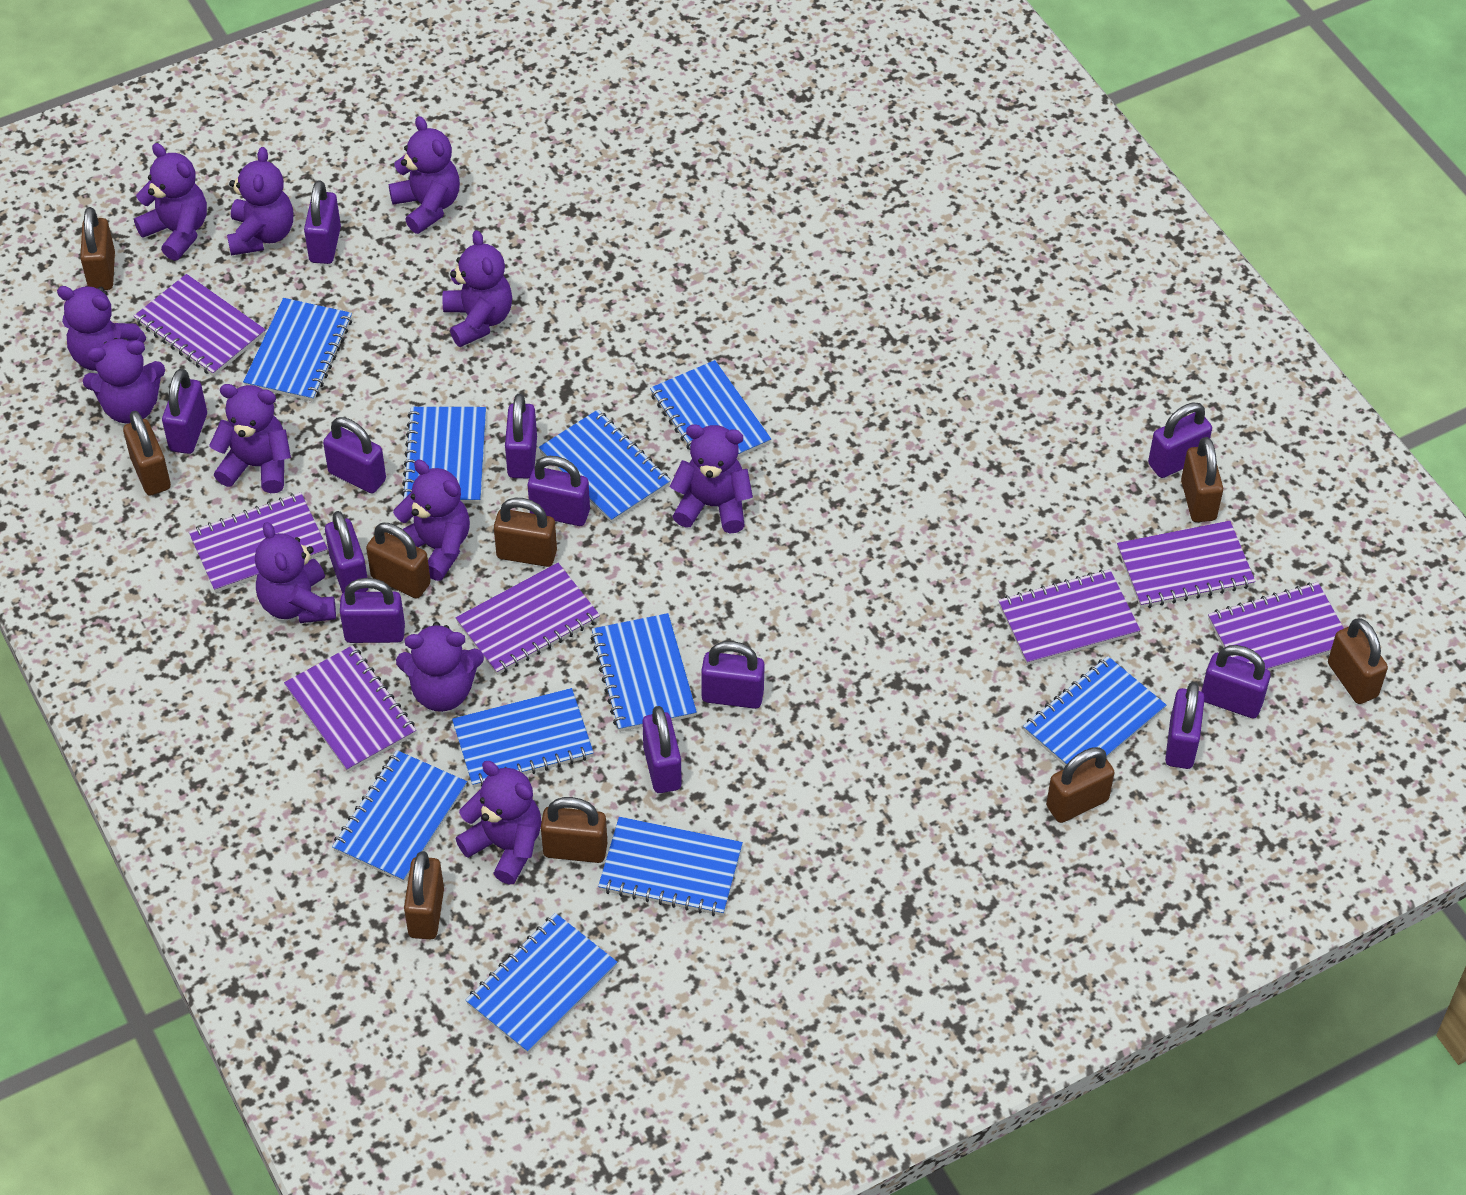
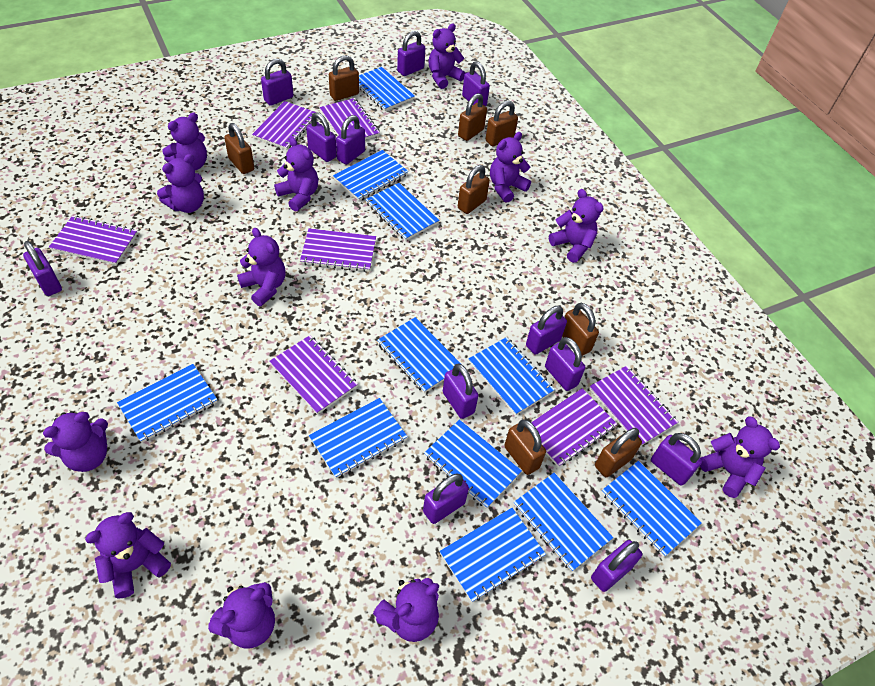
blue notebook: [243,298,352,402] [332,750,467,882] [401,407,486,503] [452,688,594,788] [465,913,617,1053] [539,410,671,523] [591,613,697,732] [598,817,743,916] [650,360,771,458] [1023,656,1166,766] = 10 -> [117,364,218,443] [309,398,408,478] [333,150,408,201] [359,67,415,111] [365,183,439,241] [377,317,461,393] [424,420,522,509] [440,508,546,602] [468,337,555,415] [514,473,613,572] [601,461,702,557] = 11
brown padlock: [80,207,115,290] [123,411,171,495] [366,523,431,599] [404,851,444,939] [494,498,557,567] [541,797,607,863] [1046,747,1115,823] [1181,437,1223,522] [1328,618,1388,704] = 9 -> [224,123,254,174] [329,55,359,101] [458,93,487,141] [458,165,490,214] [486,101,518,147] [504,420,546,475] [562,303,599,356] [595,428,642,477] = 8

